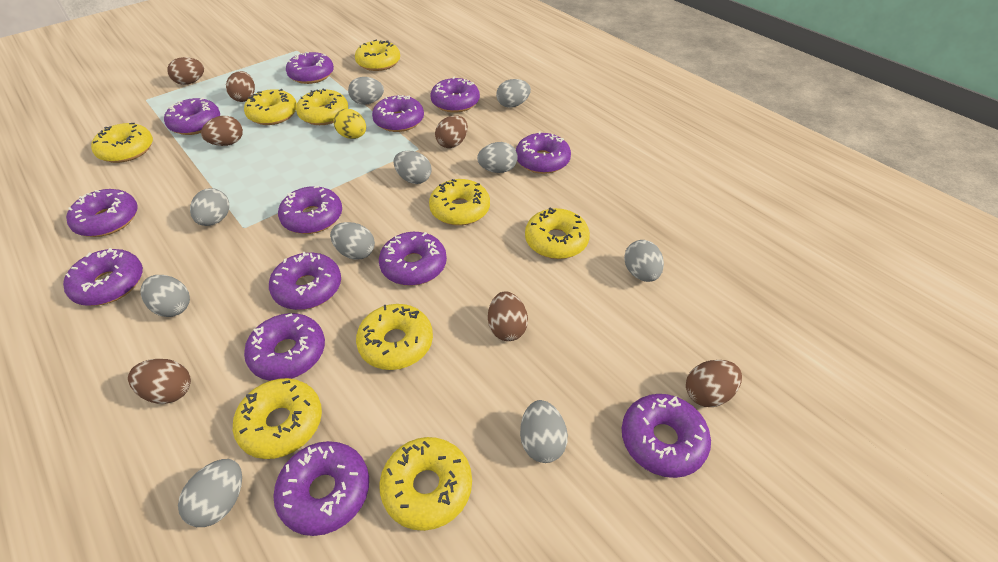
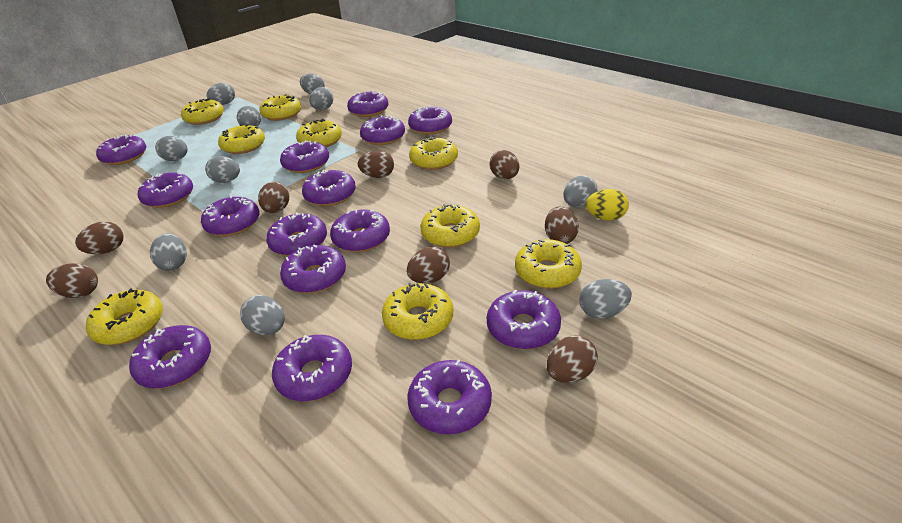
brown egg: [128,359,191,404] [167,57,204,85] [201,116,243,146] [226,71,255,102] [435,115,468,148] [488,291,528,341] [686,360,742,407] = 7 -> [46,263,98,298] [75,222,124,254] [258,182,289,213] [358,151,394,178] [407,247,450,284] [490,150,519,179] [545,207,579,244] [547,335,598,383] = 8
purple donut: [63,248,143,306] [66,189,138,237] [164,98,220,135] [244,313,325,381] [269,252,341,310] [273,441,369,536] [278,186,342,234] [286,52,334,84] [372,95,424,132] [379,232,447,286] [431,77,480,113] [516,131,571,174] [622,394,711,478] = 13 -> [96,135,146,165] [129,325,211,389] [138,172,193,208] [201,195,259,236] [266,212,327,256] [272,335,352,401] [280,140,329,173] [280,245,346,294] [302,169,356,206] [330,210,390,252] [347,91,389,117] [360,115,405,145] [407,360,492,434] [408,106,452,135] [487,289,561,350] = 15

